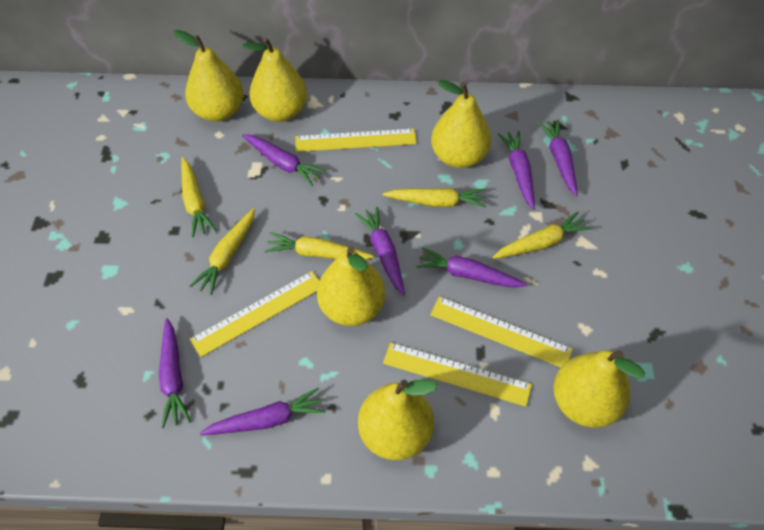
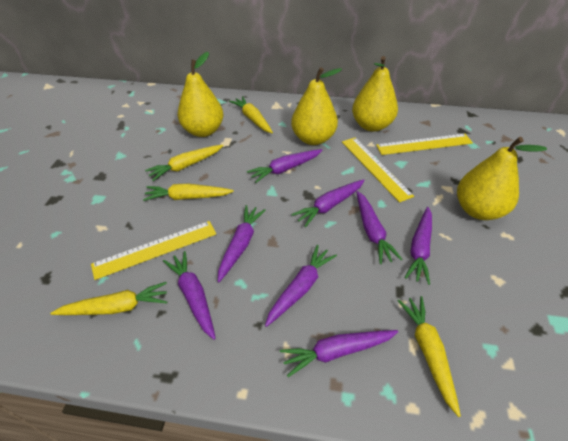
purple carrot: [159,318,191,428] [200,387,326,435] [242,134,326,186] [355,207,405,295] [416,247,527,288] [498,131,535,210] [537,119,578,196] = 7 -> [163,251,216,340] [218,205,266,282] [247,149,323,183] [265,245,337,327] [280,330,398,377] [291,179,365,227] [356,191,403,264] [404,207,432,285] = 8
yellow pear: [173,30,244,122] [242,37,307,122] [317,246,386,326] [358,379,438,460] [431,80,491,168] [553,350,645,428] = 6 -> [178,52,223,137] [291,67,342,145] [352,56,398,132] [457,137,547,220] = 4
yellow ruler: [190,271,319,357] [295,129,417,152] [383,342,532,407] [430,296,573,367] = 4 -> [91,221,216,280] [342,137,414,203] [376,134,473,155] = 3

